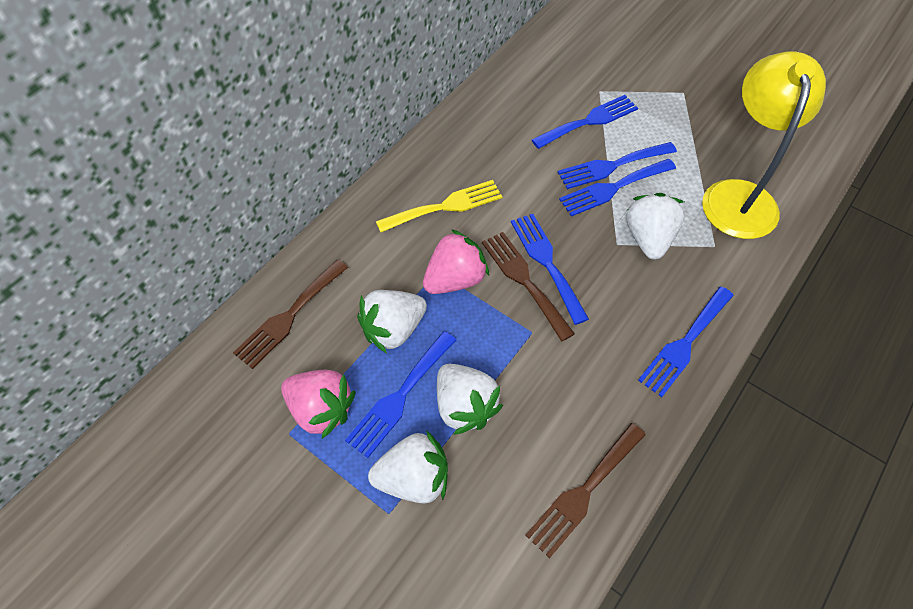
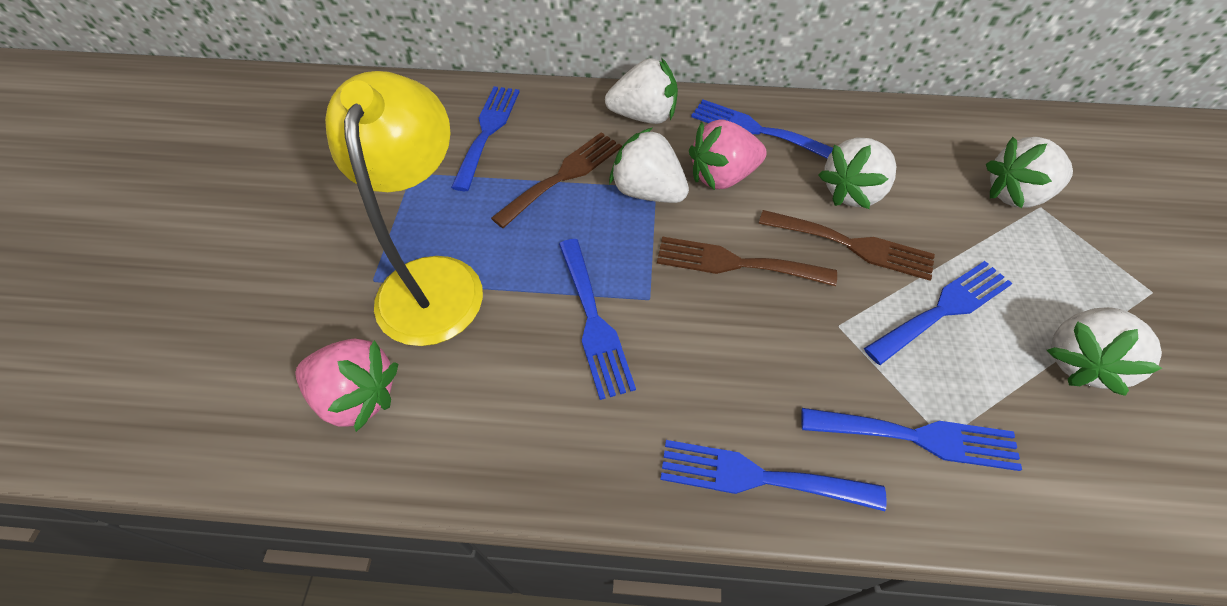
white strawberry: [357,290,427,353] [368,430,448,504] [437,363,503,435] [626,193,684,260] = 4 -> [605,58,678,124] [609,127,689,203] [818,137,896,209] [986,137,1073,208] [1047,307,1162,396] = 5
yellow fork: [376,180,502,233] = 1 -> none = 0

